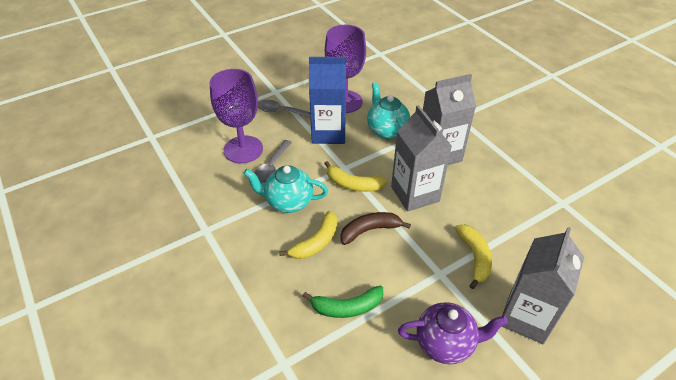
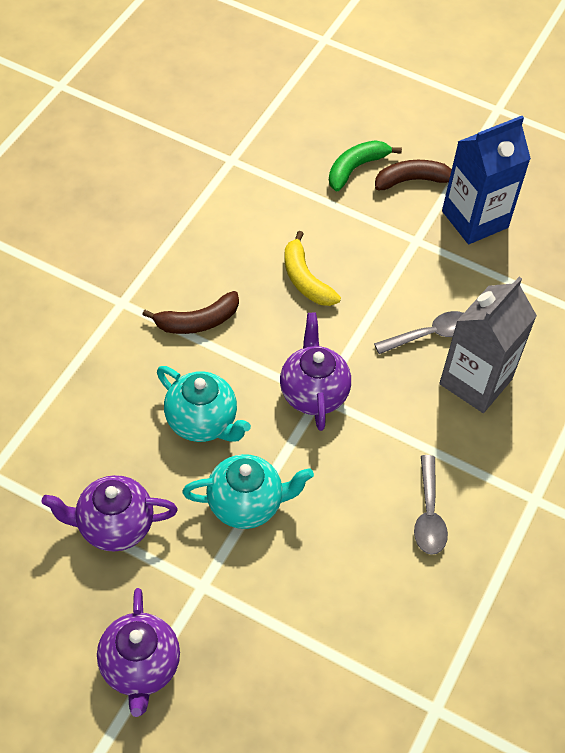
brown banana: [340,212,411,245] = 1 -> [142,291,239,334] [375,160,452,190] = 2
grey carton: [391,105,452,212] [423,74,476,165] [502,227,584,344] = 3 -> [439,277,537,413] = 1
purple goblet: [210,69,263,163] [325,25,366,113] = 2 -> none = 0
purple teapot: [398,302,508,364] = 1 -> [42,475,178,552] [97,588,180,717] [280,313,351,431] = 3
yellow banana: [279,211,337,259] [324,161,387,192] [455,225,492,289] = 3 -> [284,231,341,306] = 1

